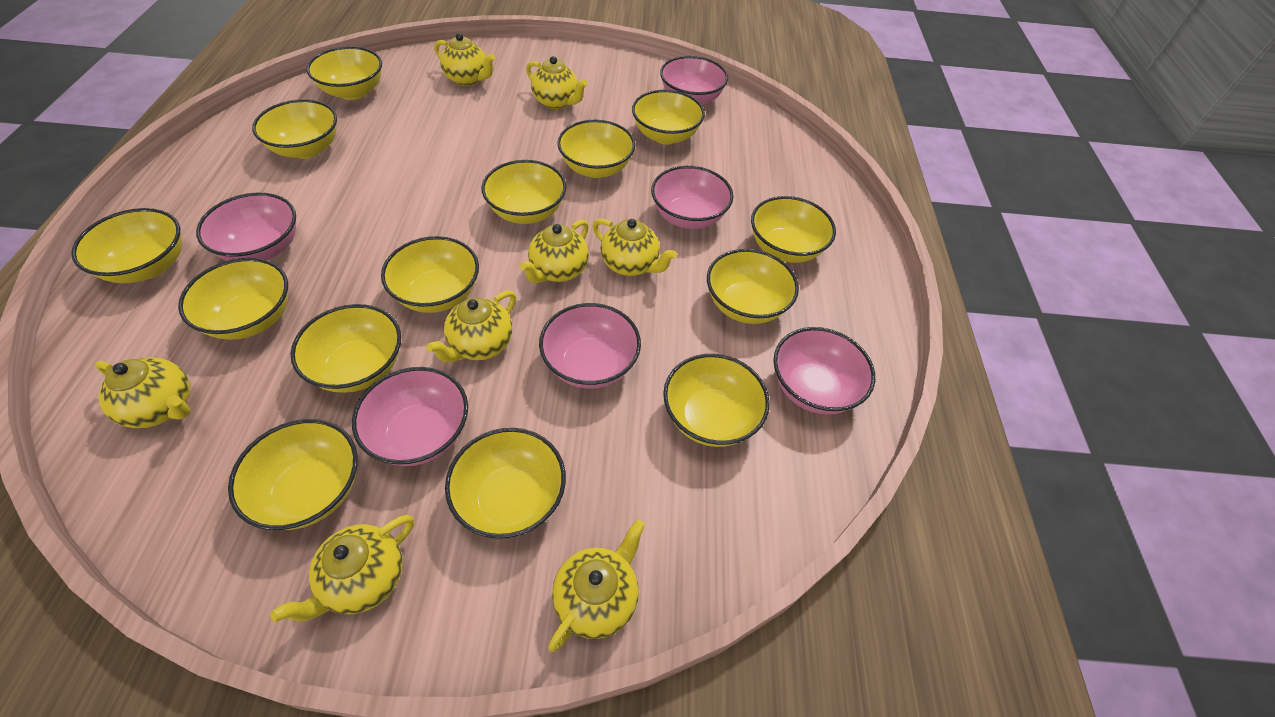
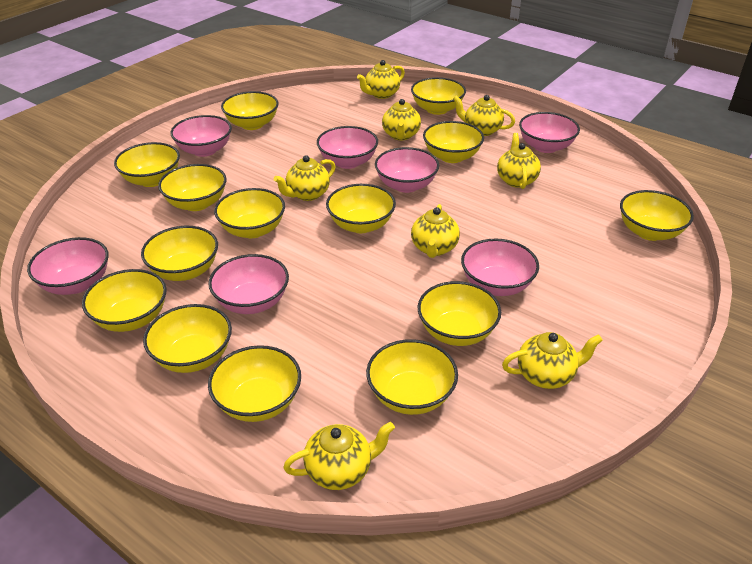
pink bowl: [196,193,296,261] [352,367,468,466] [539,303,641,389] [651,166,734,229] [660,56,728,105] [773,327,875,414] = 6 -> [27,237,109,295] [170,115,232,157] [208,254,289,314] [317,126,378,169] [375,147,439,193] [461,239,539,296] [519,112,580,153] = 7

